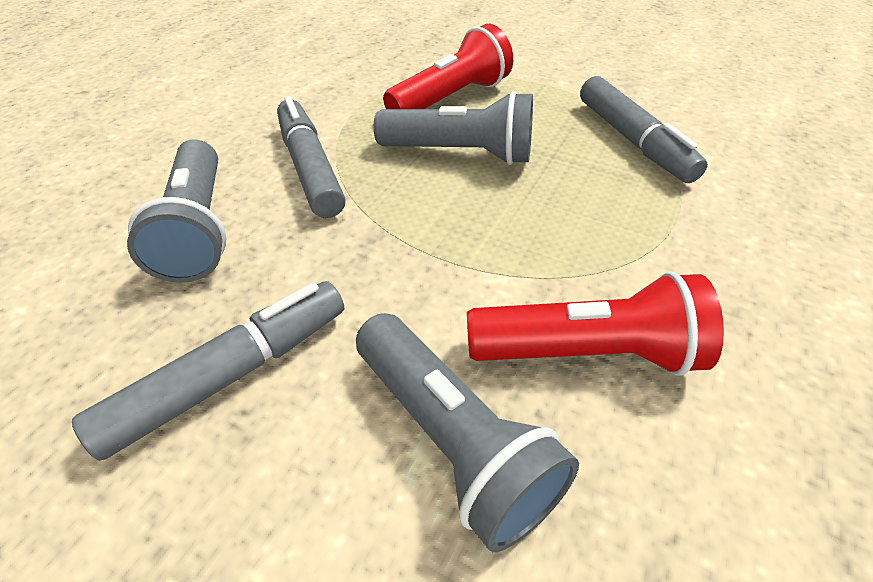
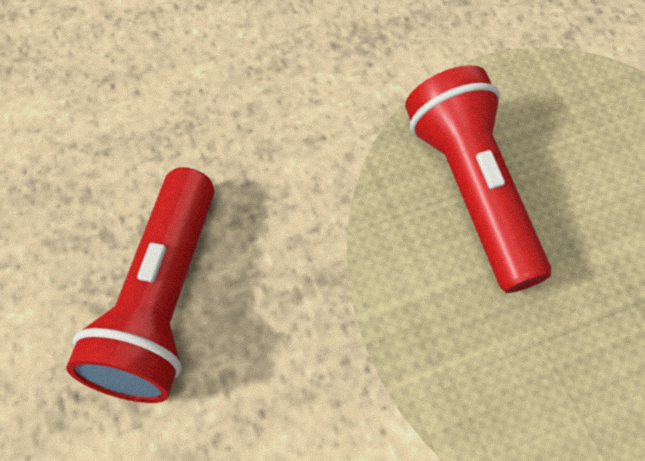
grey flashlight: [127,140,226,283] [356,313,579,552] [374,91,533,165] = 3 -> none = 0
grey marker: [72,281,344,461] [277,96,346,218] [580,76,708,183] = 3 -> none = 0

